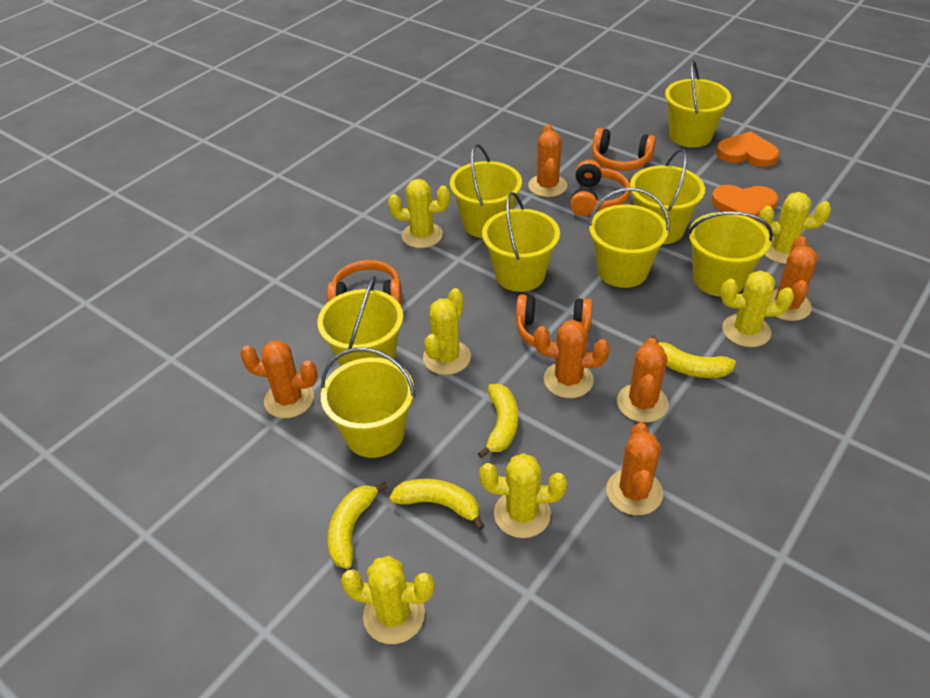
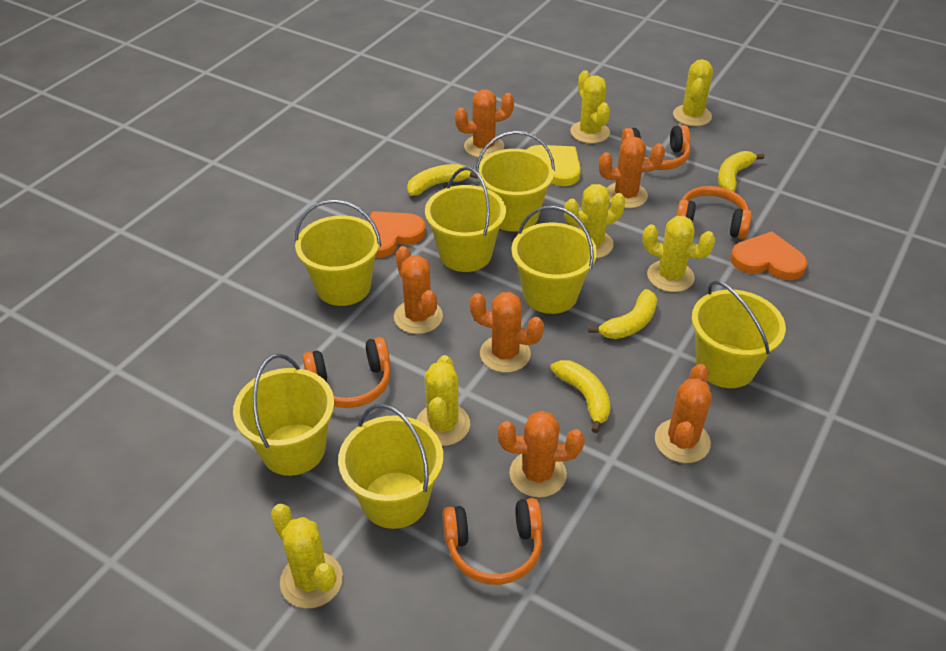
yellow bucket: [317,276,403,367] [321,347,415,458] [450,144,522,238] [482,192,560,292] [588,188,670,288] [630,149,705,244] [665,60,731,148] [687,211,773,297] = 8 -> [233,354,334,476] [295,199,381,306] [338,404,443,529] [425,167,506,272] [476,131,555,232] [511,206,597,314] [692,280,786,388] = 7
yellow heart: none = 0 -> [526,145,581,186] = 1

